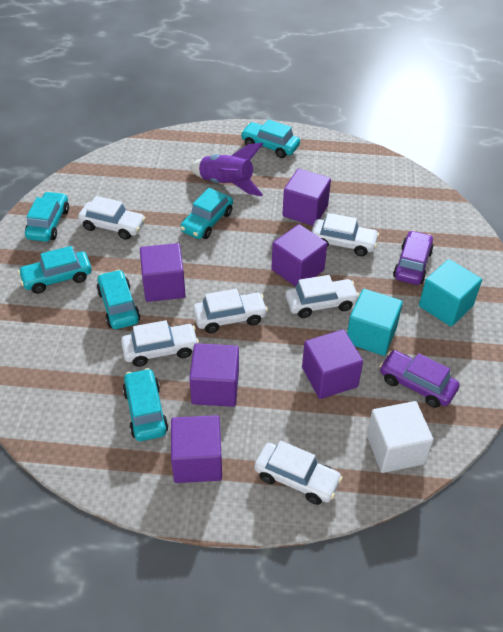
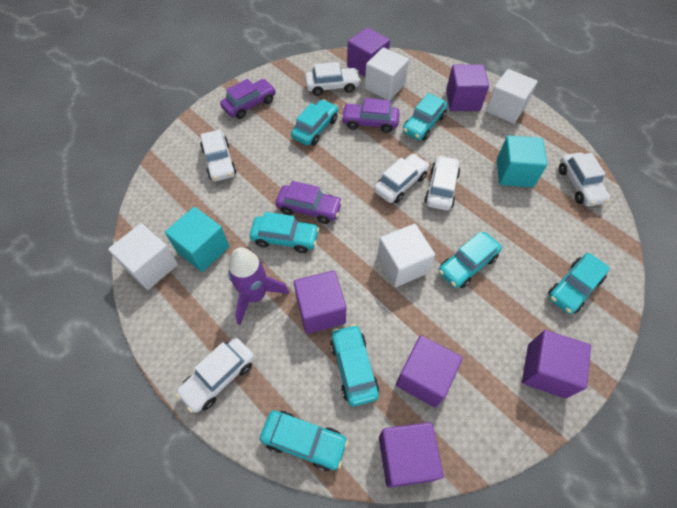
purple car: [379,350,460,408] [393,230,434,285] = 2 -> [220,79,276,119] [276,181,343,224] [341,98,400,133] = 3
turquoise car: [18,246,92,294] [25,191,69,242] [97,270,140,329] [123,368,169,441] [180,188,233,239] [241,120,300,158] = 6 -> [249,212,319,253] [260,410,348,471] [291,99,338,146] [330,324,379,406] [403,93,448,141] [438,232,502,288] [548,253,610,314] = 7
white cube: [367,401,433,473] = 1 -> [108,223,178,290] [365,47,409,100] [377,224,435,287] [486,69,538,124] = 4

